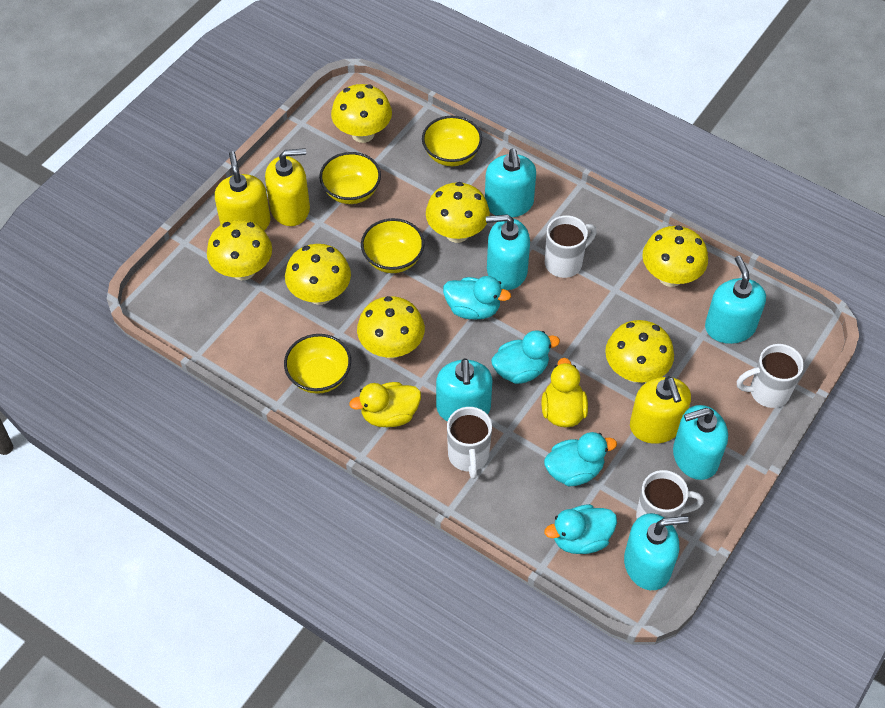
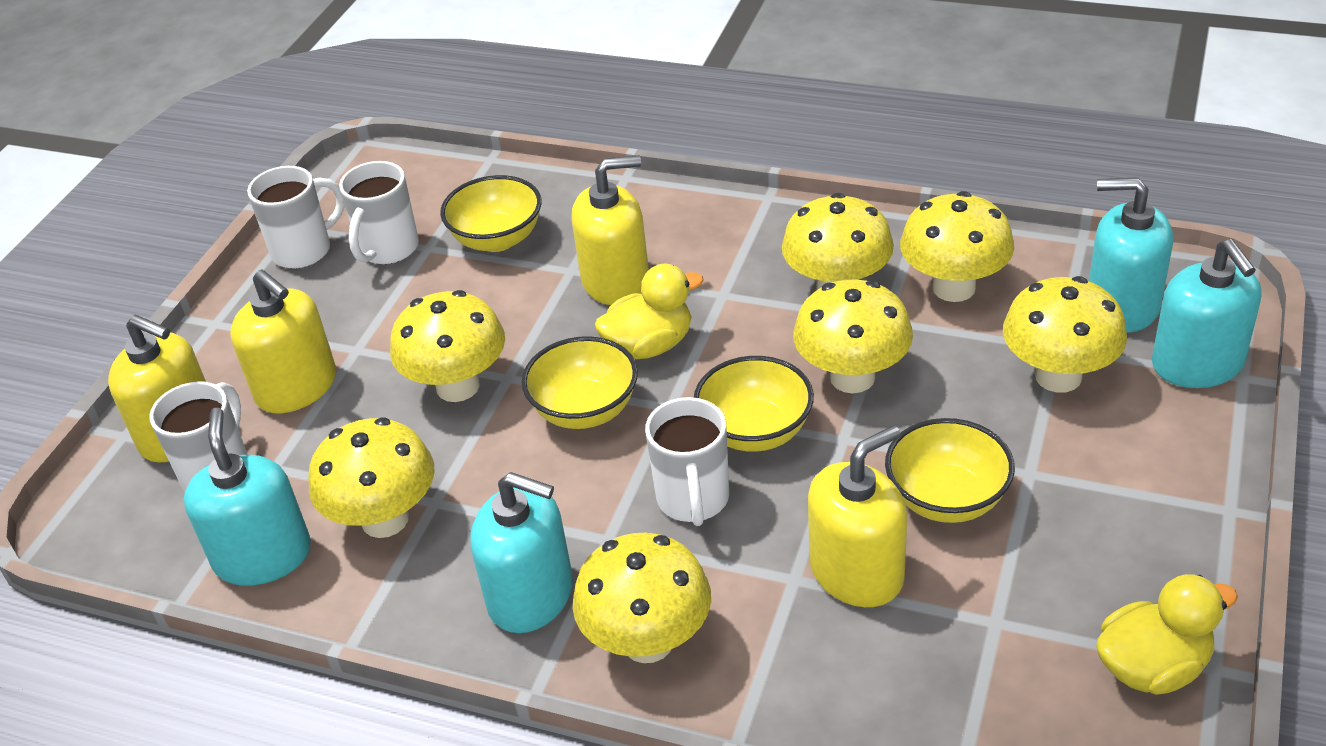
turquoise duck: [443,276,511,320] [491,330,560,384] [544,432,617,486] [544,504,617,554] = 4 -> none = 0
turquoise soap dispenser: [436,358,492,422] [485,149,536,218] [486,214,530,290] [624,513,689,590] [673,405,728,480] [705,256,766,344] = 6 -> [184,408,311,586] [470,472,573,633] [1089,177,1173,333] [1152,239,1261,388] = 4
yellow soap dispenser: [215,151,271,230] [265,148,310,226] [630,376,691,444] = 3 -> [108,315,206,462] [230,269,336,413] [572,155,649,305] [808,425,907,607] = 4

